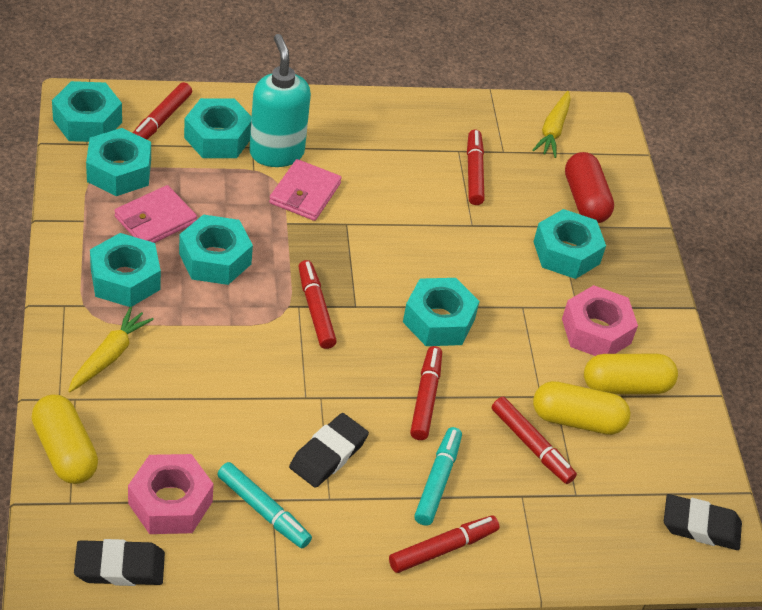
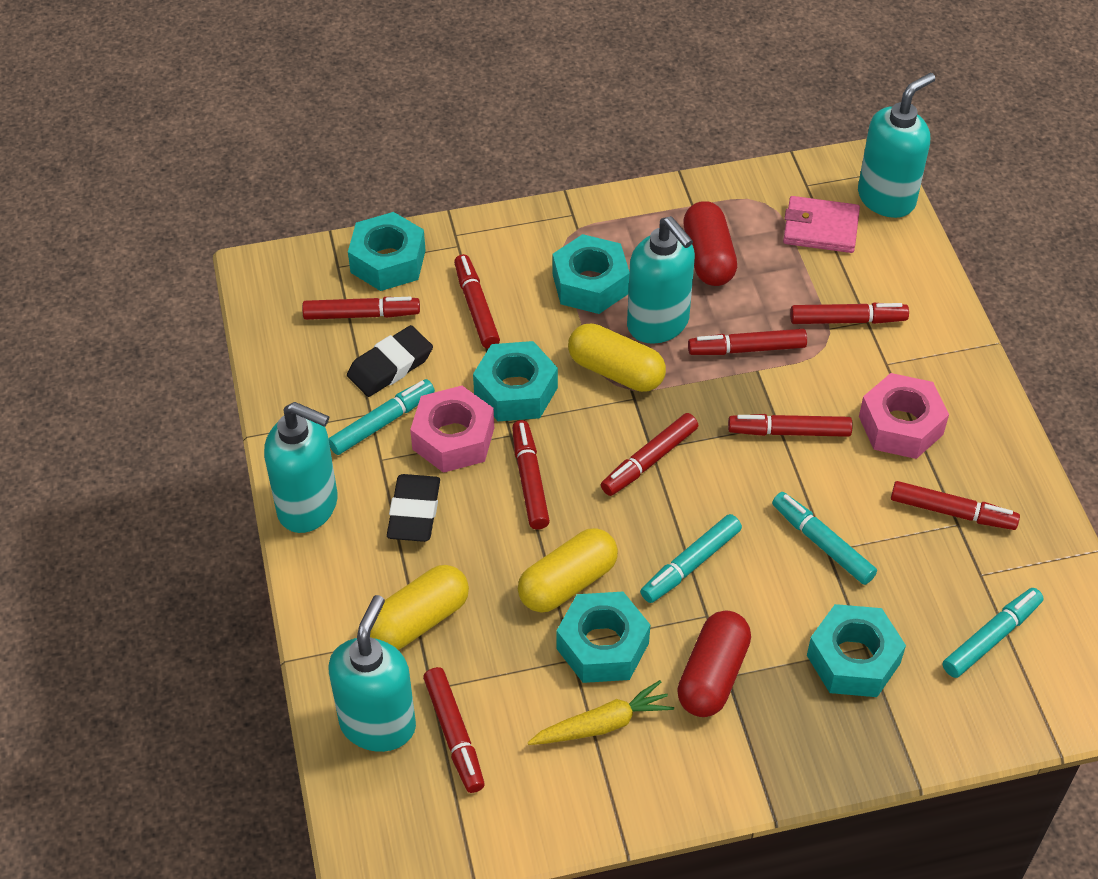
black eraser: [74,539,165,586] [289,413,369,488] [664,494,742,550] = 3 -> [347,325,433,397] [387,474,440,542] = 2
pink wallet: [114,185,197,243] [269,159,342,221] = 2 -> [783,196,860,253] = 1
red capsule: [565,152,614,223] = 1 -> [677,610,751,717] [683,201,737,286] = 2
red marker: [133,82,192,140] [298,260,337,349] [389,516,499,573] [410,346,442,440] [467,130,485,205] [492,397,577,484] = 6 -> [302,297,420,320] [423,667,485,793] [454,254,500,349] [512,420,550,530] [601,413,698,496] [688,329,807,355] [728,414,852,437] [790,303,909,324] [891,481,1020,530] = 9
turquoise marker: [217,462,312,548] [414,427,462,526] = 2 -> [328,379,435,455] [640,514,742,603] [772,492,877,585] [943,588,1044,678] = 4
turquoise nut: [52,81,122,142] [86,128,151,196] [90,233,161,307] [179,214,253,285] [184,98,252,158] [403,278,479,346] [533,209,606,279] = 7 -> [348,212,426,291] [473,341,558,421] [553,234,629,314] [557,592,650,683] [807,604,906,697] = 5
turquoise soap dispenser: [249,34,311,167] = 1 -> [264,402,337,533] [328,595,416,752] [627,216,695,344] [858,73,936,218] = 4
yellow carrot: [68,307,154,392] [532,91,571,158] = 2 -> [528,680,674,745] = 1

